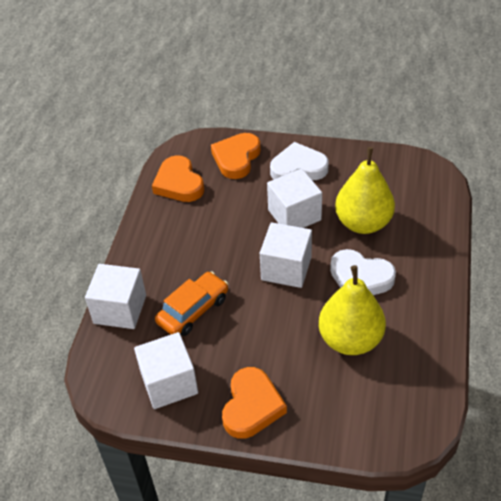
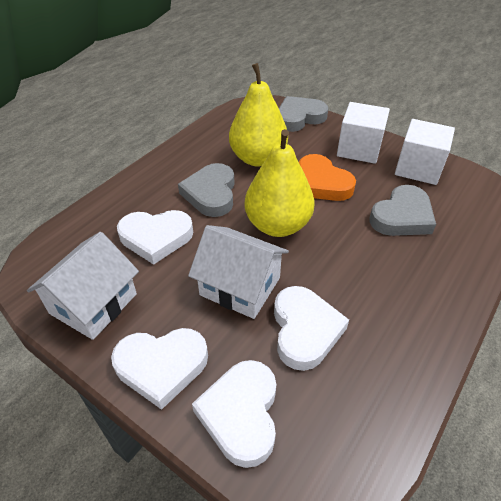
grey heart: none = 0 -> [178,163,235,217] [279,96,328,132] [369,185,436,236] = 3
orange car: [155,271,228,336] = 1 -> none = 0
orange heart: [152,155,204,202] [211,133,261,179] [222,367,287,439] = 3 -> [299,154,356,201] = 1
white cube: [85,264,146,329] [134,332,198,409] [260,222,312,288] [267,169,322,228] = 4 -> [337,102,390,164] [395,119,455,185] = 2
white heart: [270,142,329,180] [330,249,396,295] = 2 -> [111,328,208,410] [117,210,193,265] [192,360,276,468] [274,286,349,371] = 4
white house: none = 0 -> [27,232,139,340] [188,225,289,319] = 2

